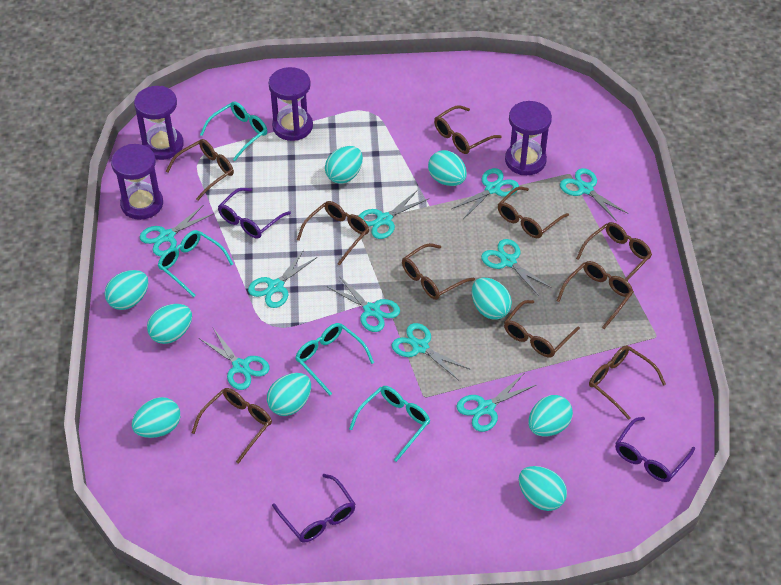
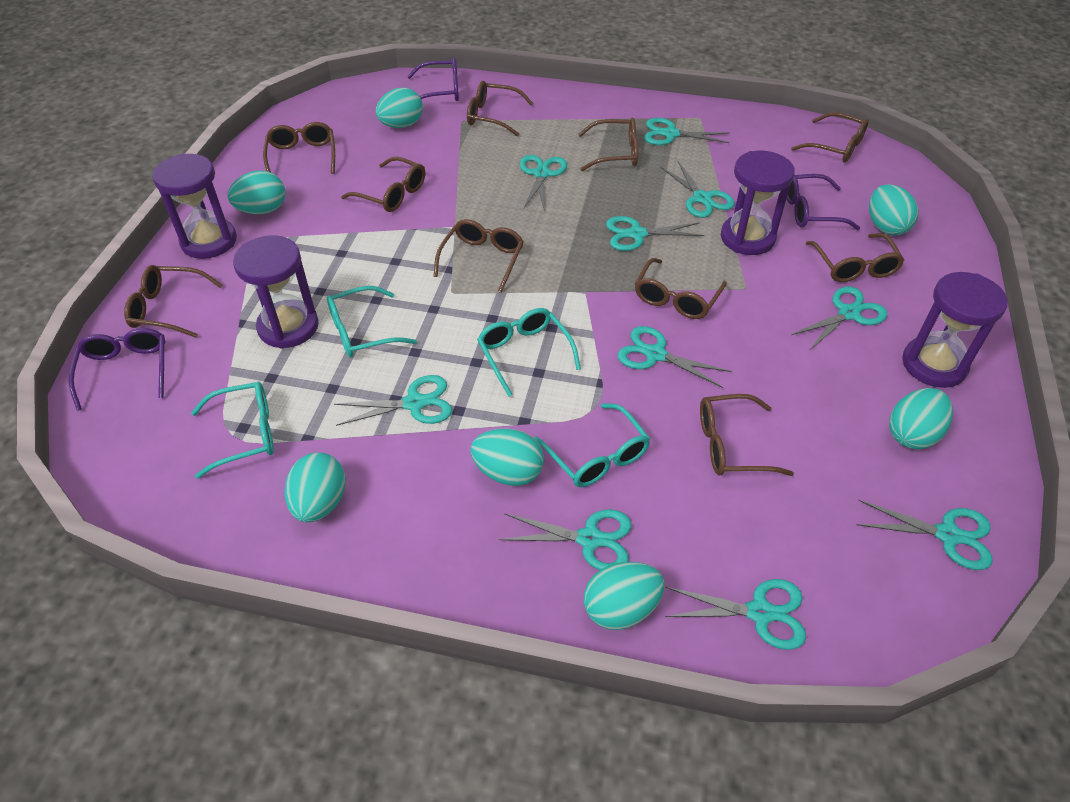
turquoise egg: [105,270,148,310] [132,397,180,438] [147,304,192,344] [267,373,311,416] [325,146,363,184] [428,150,467,186] [472,278,512,319] [519,466,567,511] [528,395,573,436] = 9 -> [227,171,286,214] [285,453,346,522] [376,88,423,128] [470,428,544,486] [584,562,665,630] [869,184,919,235] [889,388,953,449] = 7

